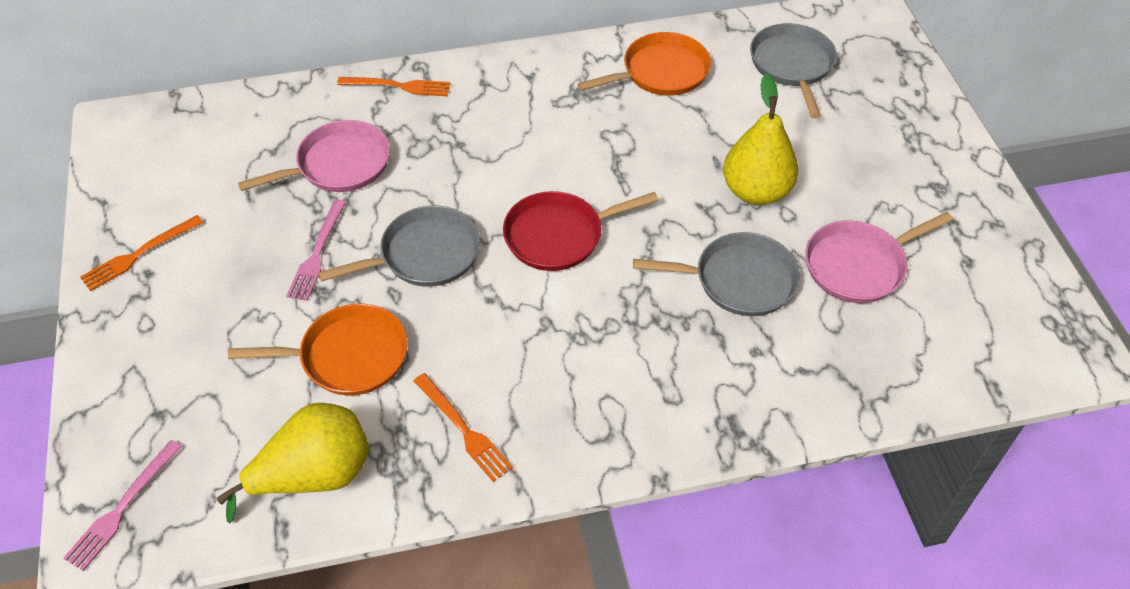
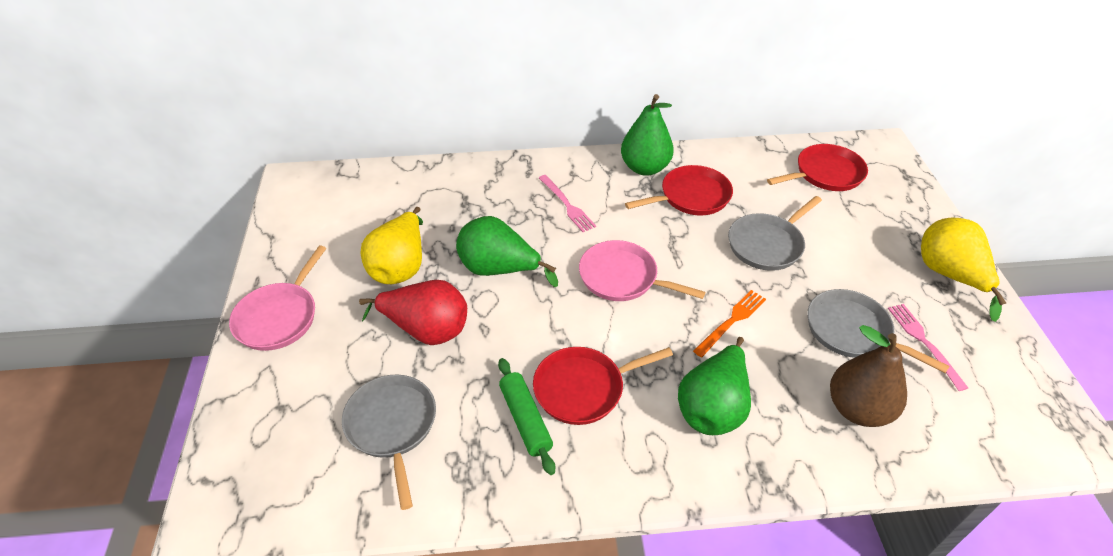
brown pear: none = 0 -> [830,325,907,427] = 1
green pear: none = 0 -> [456,216,558,287] [621,94,674,176] [678,337,751,435] = 3
green rolling pin: none = 0 -> [498,358,555,475] = 1
orange fork: [80,215,204,291] [337,77,450,96] [414,373,513,482] = 3 -> [693,290,766,357] = 1
orange pan: [228,304,408,396] [578,32,711,96] = 2 -> none = 0
red pan: [503,191,658,271] = 1 -> [533,347,673,425] [625,165,733,215] [767,144,868,191] = 3
red pear: none = 0 -> [359,280,467,345] = 1

